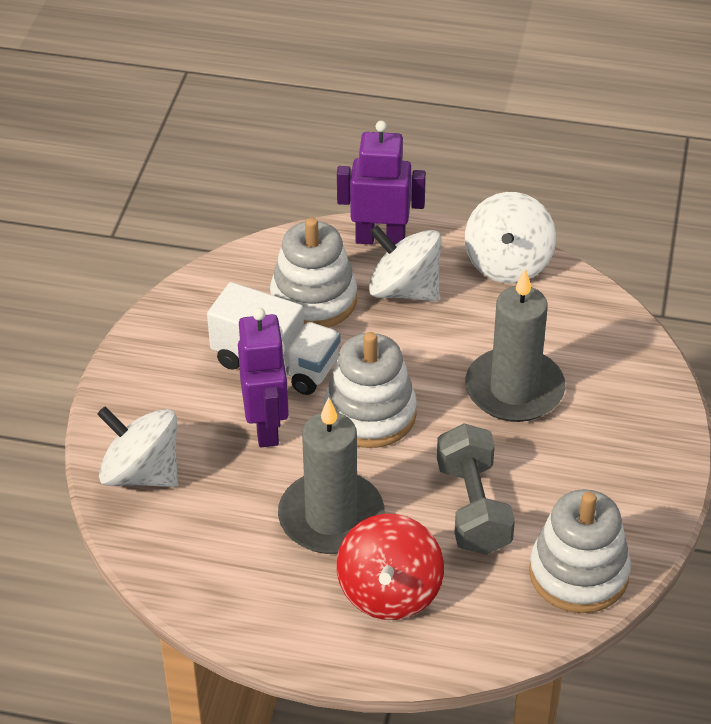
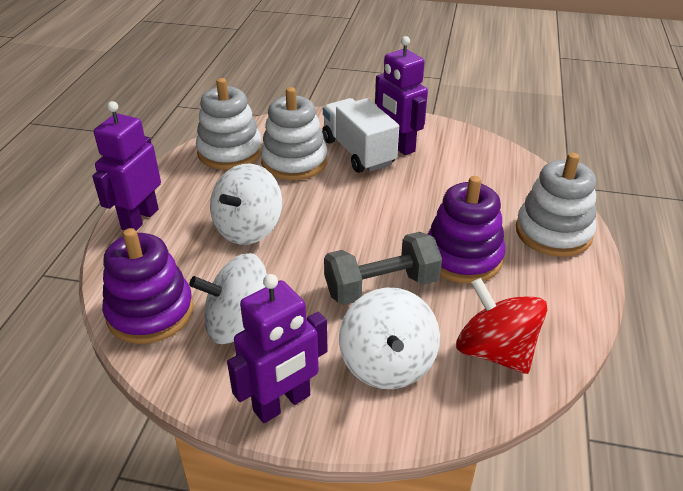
grey candle: [278,397,384,554] [465,269,565,422] = 2 -> none = 0
purple robot: [238,308,289,447] [337,121,426,245] = 2 -> [92,101,161,231] [227,274,328,423] [375,36,428,155] = 3
purple stacking toy: none = 0 -> [102,228,194,344] [428,176,505,284] = 2

